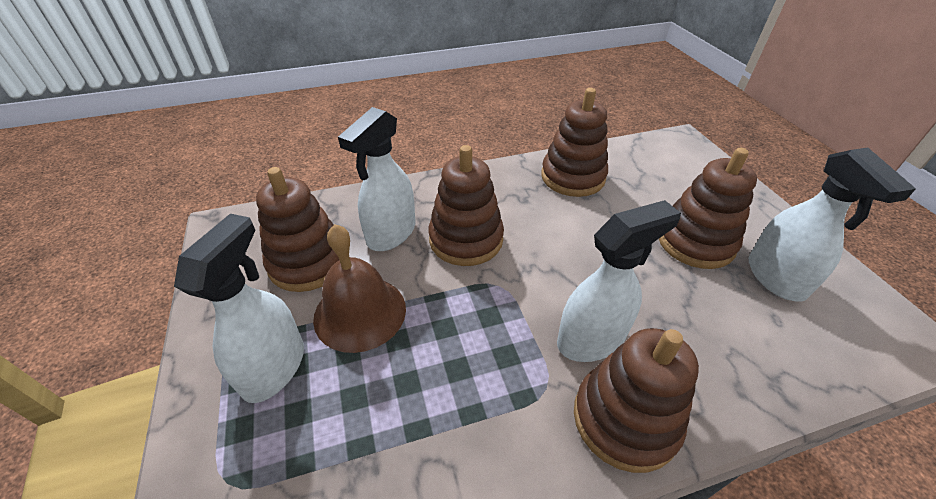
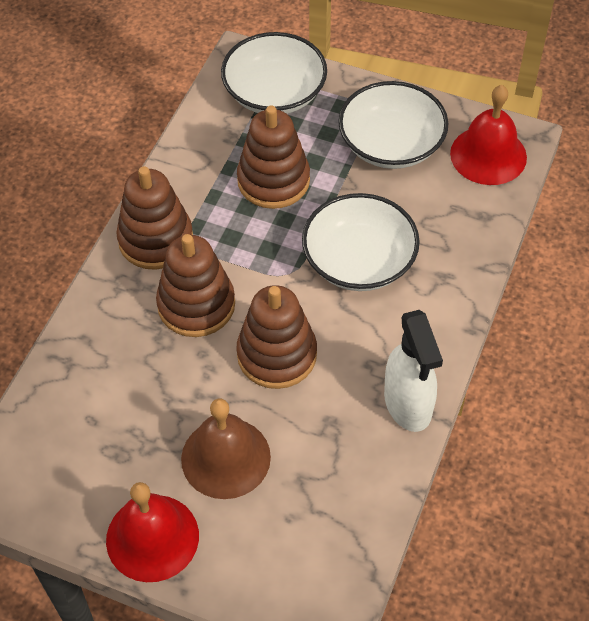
brown stacking toy: [256,167,339,292] [428,145,504,266] [541,88,608,197] [574,328,699,473] [659,148,757,269] = 5 -> [116,166,193,270] [156,234,235,337] [237,106,310,209] [237,285,317,389] = 4
red bell: none = 0 -> [106,482,199,582] [450,85,527,185] = 2
white bowl: none = 0 -> [221,32,327,114] [302,193,420,291] [338,81,449,169] = 3
white spray bottle: [174,214,304,403] [338,107,415,251] [557,200,681,362] [749,147,916,302] = 4 -> [384,310,443,432] = 1

